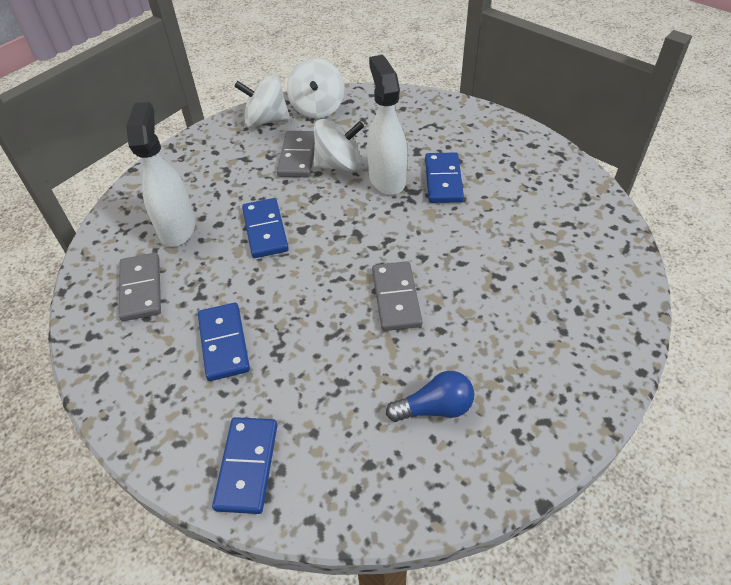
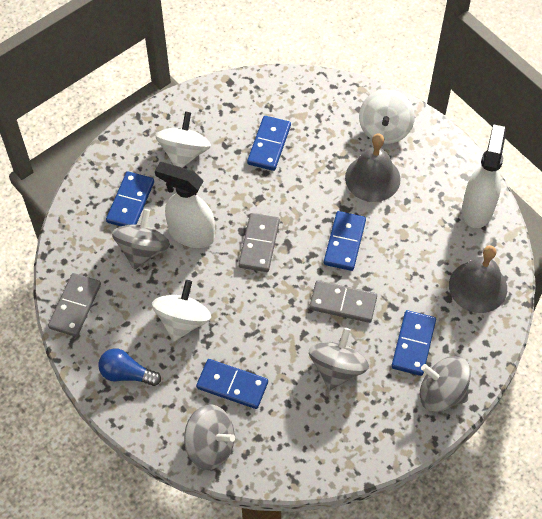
blue domino: [198,303,250,381] [212,417,277,514] [242,198,289,258] [425,152,464,203] = 4 -> [106,171,154,226] [196,359,268,409] [247,116,291,171] [324,211,366,271] [391,310,436,376] = 5
grey bell: none = 0 -> [345,133,401,202] [449,245,507,313] = 2
grey spinning top: none = 0 -> [112,209,170,270] [184,404,235,470] [309,328,369,390] [420,356,471,412] = 4

